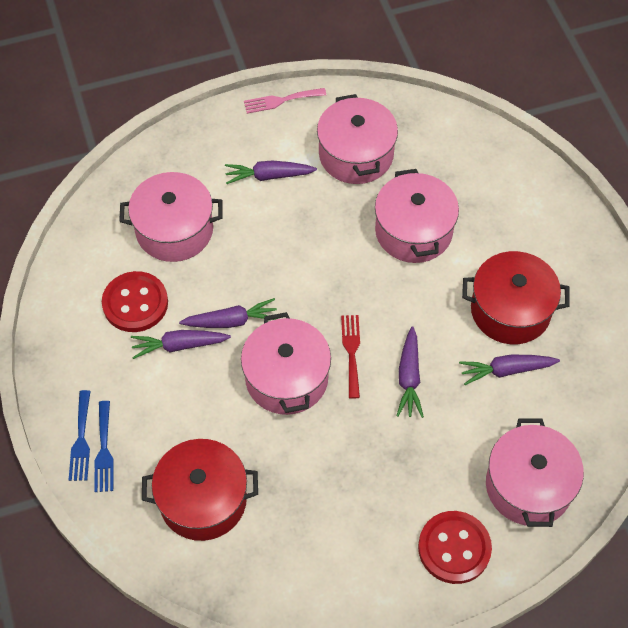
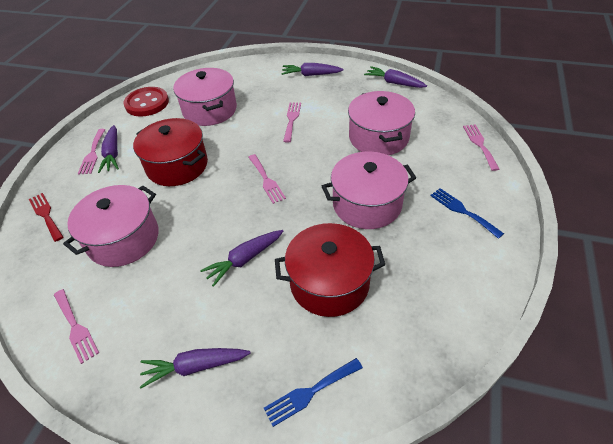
pink fork: [244,88,326,114] = 1 -> [54,289,99,364] [78,129,106,175] [248,154,286,204] [283,102,301,143] [463,124,499,171] = 5
pink pot: [119,172,222,262] [241,312,331,415] [317,94,398,184] [375,169,459,263] [486,418,584,527] = 5 -> [63,185,159,267] [173,68,237,126] [322,151,416,229] [348,91,415,155] = 4
red button: [102,271,168,332] [418,511,492,584] = 2 -> [124,87,169,116] = 1

